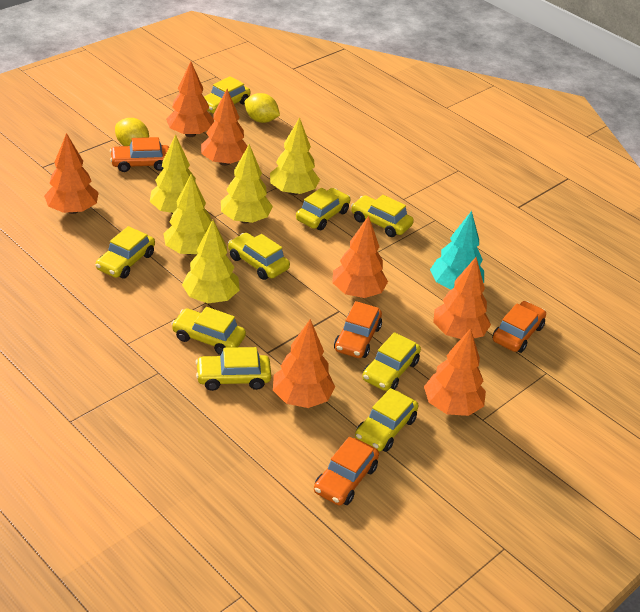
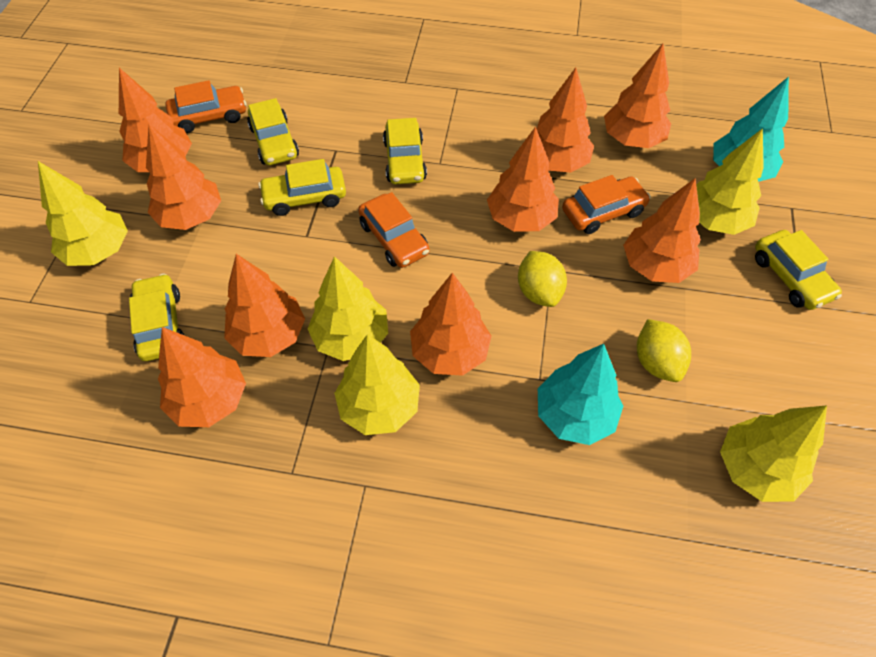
orange car: [110,137,169,172] [314,437,379,506] [334,301,382,358] [492,301,546,353] = 4 -> [165,80,246,133] [358,192,430,268] [562,175,651,234] = 3
orange tree: [44,133,99,214] [166,62,214,137] [201,89,248,166] [273,319,335,408] [333,216,388,298] [424,328,486,416] [433,257,491,339] = 7 -> [119,68,192,172] [146,125,221,230] [158,327,246,427] [224,254,305,357] [410,273,491,376] [487,126,559,232] [537,67,594,172] [604,44,671,148] [623,178,701,283] = 9
turquoise tree: [430,211,484,289] = 1 -> [538,344,623,445] [713,77,789,182] = 2
yellow car: [96,226,155,279] [171,307,246,355] [196,347,271,391] [204,76,251,114] [228,233,290,280] [296,188,350,230] [351,195,414,237] [355,388,419,452] [362,332,421,391] = 9 -> [129,273,184,361] [247,98,299,165] [258,159,346,216] [383,118,427,184] [755,230,842,310] = 5

